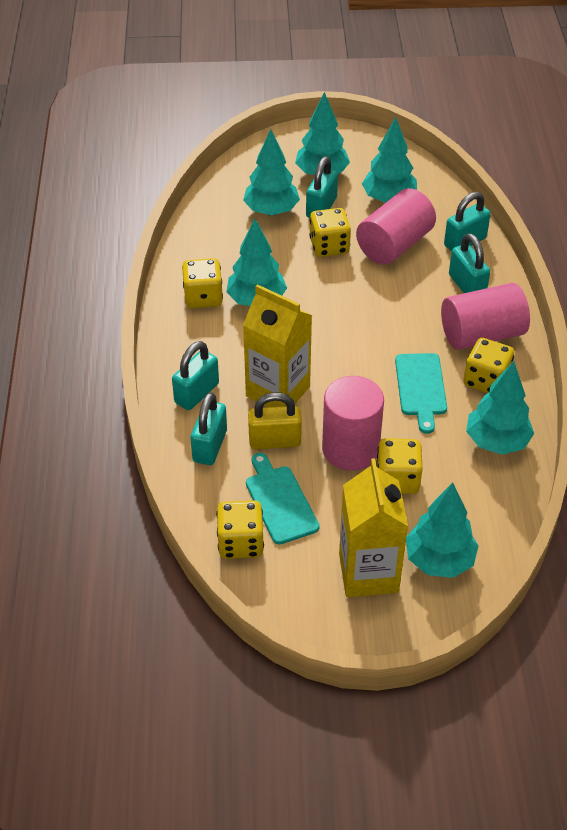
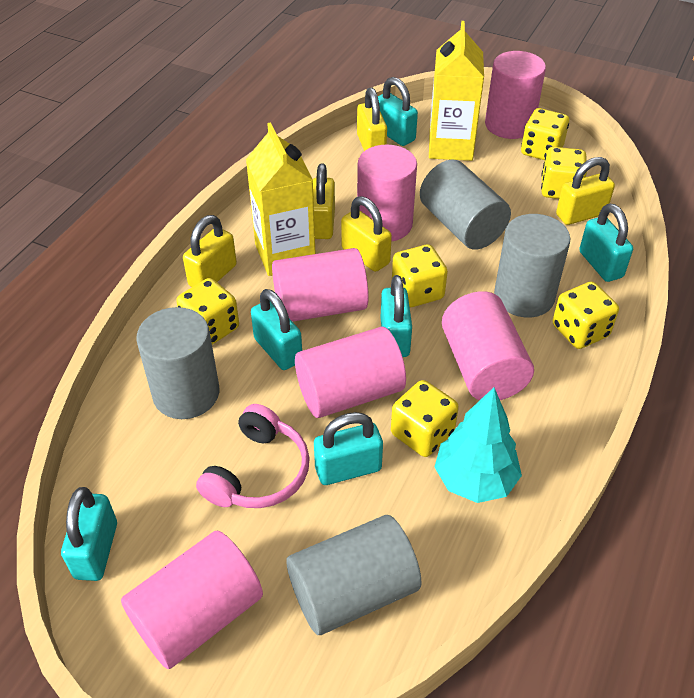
grey cylinder: none = 0 -> [136,307,219,419] [286,515,422,635] [420,160,511,250] [494,214,570,317] = 4
pink cylinder: [322,376,384,471] [356,188,436,265] [441,283,530,350] = 3 -> [121,531,263,669] [272,248,369,322] [295,327,406,418] [357,145,417,242] [442,291,534,400] [485,51,546,139] = 6
pink headphones: none = 0 -> [196,404,310,508] = 1
turquoise cutting board: [246,453,320,545] [395,353,447,434] = 2 -> none = 0
turquoise padlock: [172,341,219,410] [191,392,227,465] [306,156,338,218] [444,192,491,251] [449,233,490,293] = 5 -> [61,487,117,581] [251,289,302,370] [314,412,383,485] [378,77,418,146] [380,275,412,357] [579,203,633,282] = 6
turquoise tree: [226,219,287,306] [243,129,300,215] [295,92,350,175] [362,117,417,203] [406,482,479,578] [466,361,534,455] = 6 -> [434,388,522,503] = 1
yellow dice: [182,258,223,308] [216,500,264,559] [309,208,351,257] [376,438,422,494] [463,338,514,393] = 5 -> [176,278,239,345] [391,380,459,457] [392,244,448,307] [521,108,569,160] [541,147,587,199] [553,282,619,349] = 6
yellow padlock: [248,392,302,449] = 1 -> [183,215,237,287] [313,163,335,239] [341,196,392,272] [357,88,387,151] [556,157,615,225] = 5

